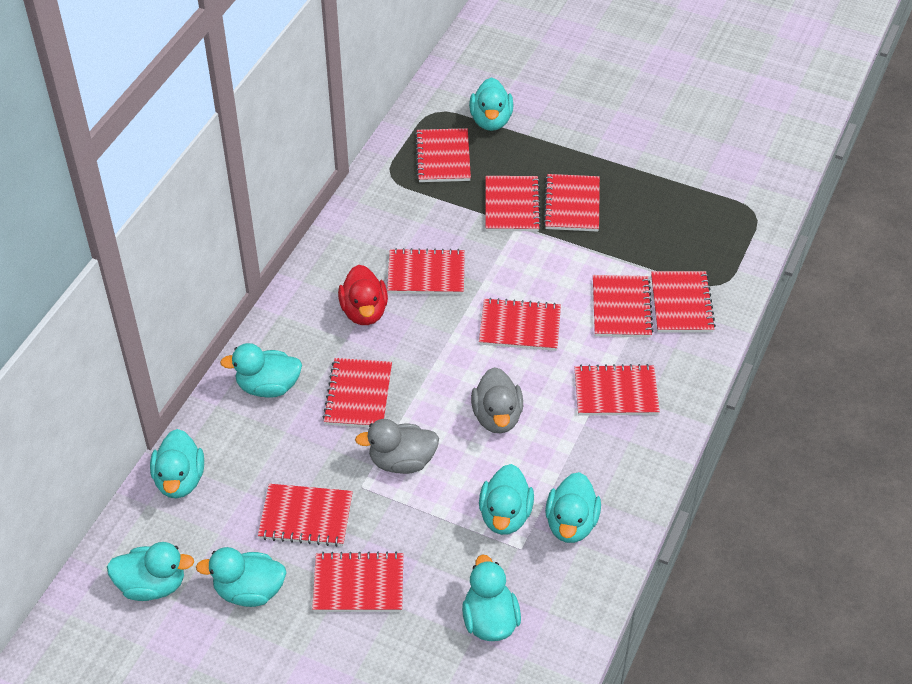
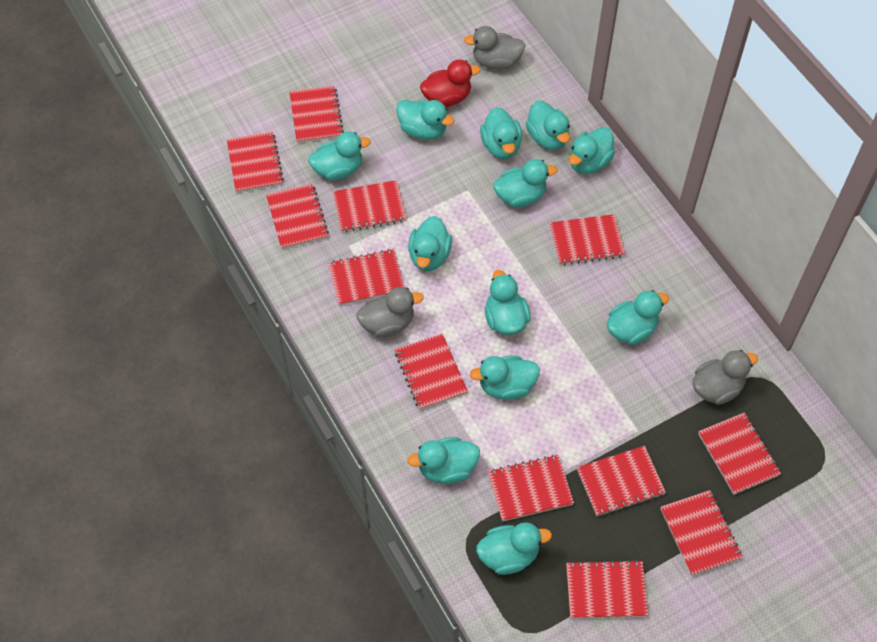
grey duck: [355,419,439,474] [471,367,523,434] = 2 -> [356,287,424,337] [464,26,526,70] [693,350,758,405] = 3
red notebook: [258,484,353,547] [312,552,403,612] [322,358,392,428] [387,248,465,294] [415,128,471,182] [479,298,561,351] [485,176,541,231] [543,174,600,232] [574,364,660,416] [593,275,653,338] [651,271,716,333] = 11 -> [227,131,284,193] [266,183,329,249] [289,85,344,143] [328,249,405,306] [333,180,406,232] [395,334,468,410] [488,455,574,522] [550,214,625,265] [566,560,648,618] [577,446,666,516] [661,490,742,576] [698,413,781,495] = 12
turquoise duck: [107,542,194,601] [150,429,204,498] [196,547,287,607] [220,343,302,398] [462,555,521,641] [469,77,513,131] [479,464,534,535] [545,472,601,543] = 8 -> [308,131,371,180] [396,100,454,140] [407,437,480,484] [408,216,452,271] [470,355,540,400] [476,523,552,575] [480,107,522,159] [485,270,531,335] [493,159,557,207] [526,100,570,150] [569,127,615,174] [607,290,669,345] = 12

